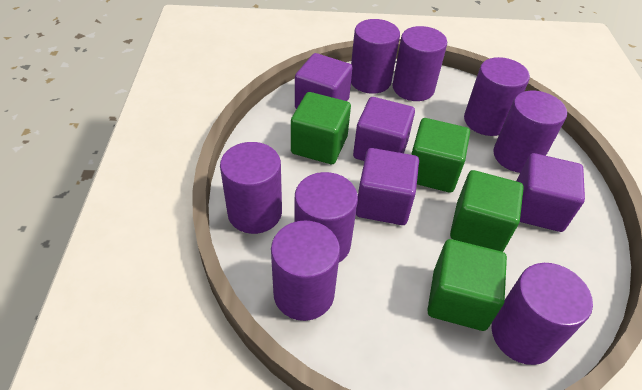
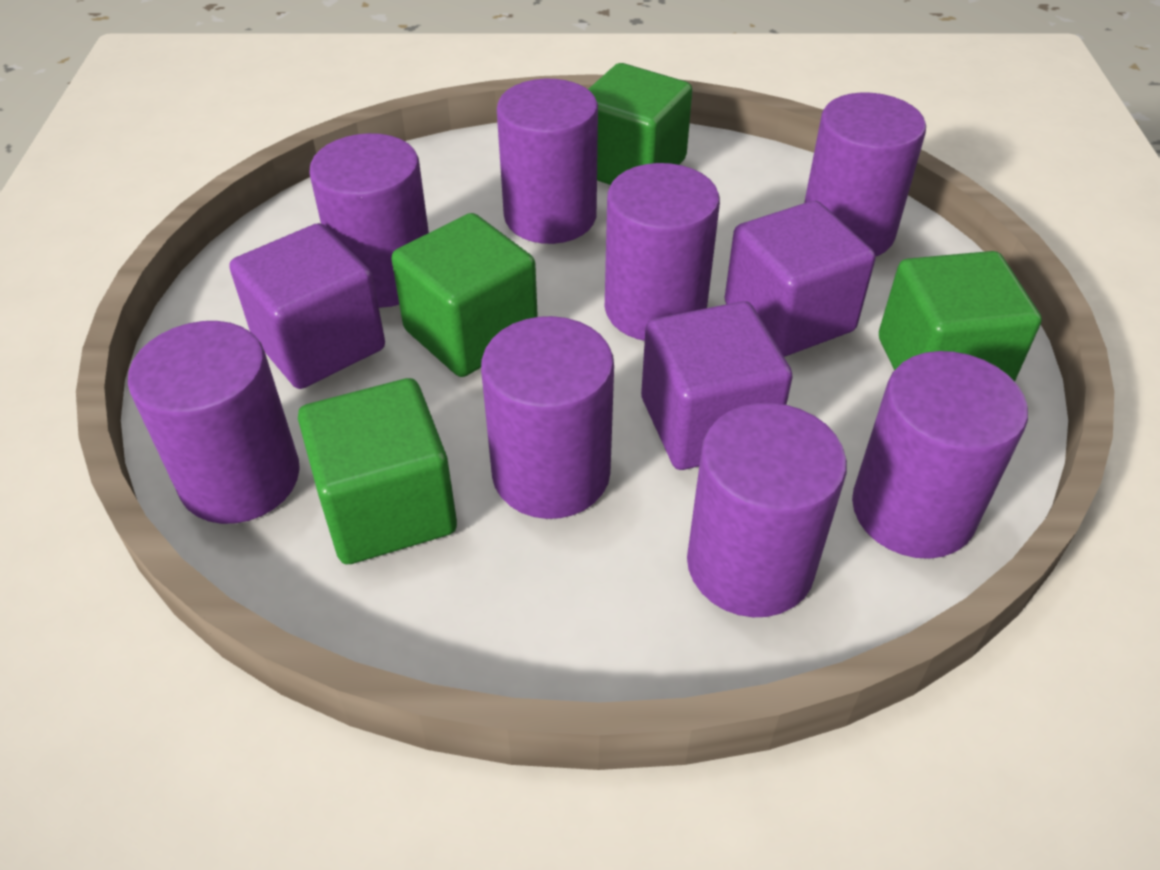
purple cube: [295,53,353,109] [353,97,415,161] [356,148,419,225] [517,153,585,232] = 4 -> [229,223,385,389] [641,301,793,470] [725,201,876,357] = 3

